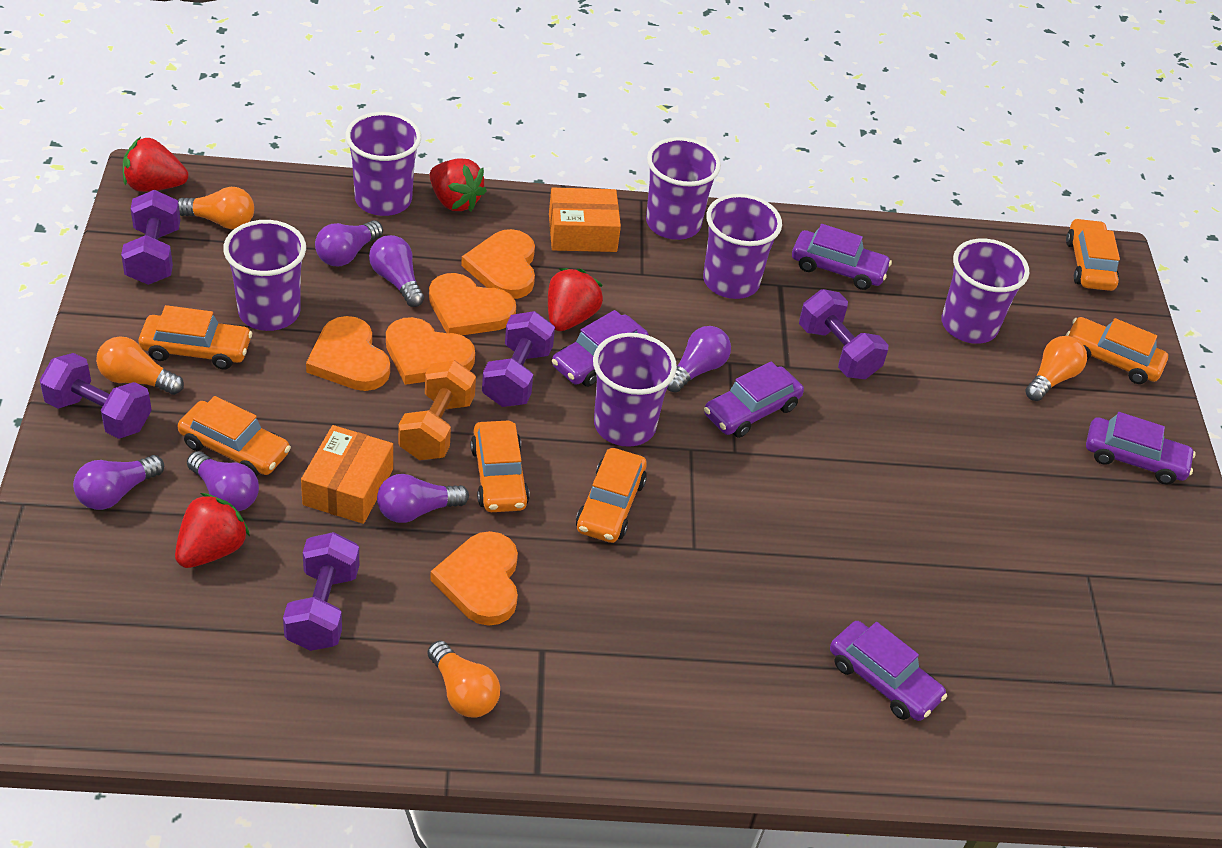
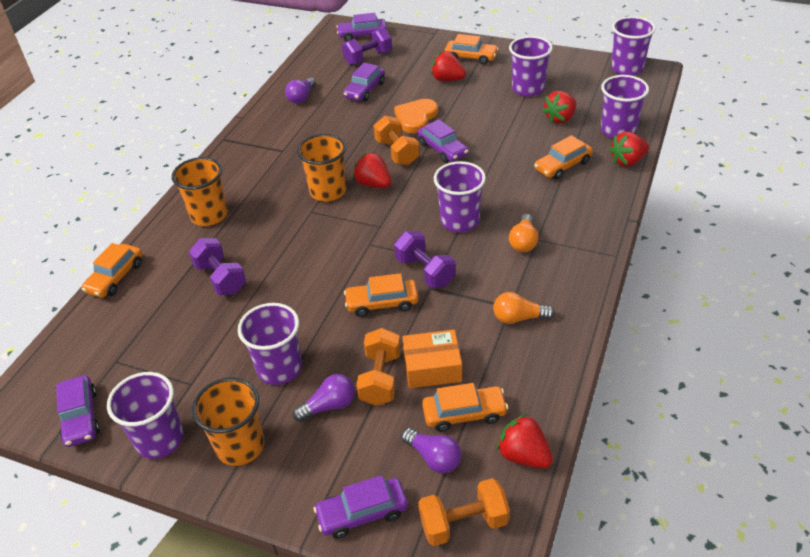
orange box: [301,425,393,524] [549,188,621,252] = 2 -> [402,330,462,388] = 1
orange car: [139,305,252,369] [178,396,291,477] [470,421,530,512] [576,448,647,543] [1066,218,1120,291] [1066,317,1168,384] = 6 -> [82,243,142,298] [344,273,419,317] [422,383,508,432] [445,34,499,65] [534,135,593,179] = 5
orange cup: none = 0 -> [172,157,228,226] [192,378,264,466] [297,134,346,201] = 3
orange dumbbell: [398,360,476,460] = 1 -> [356,328,401,406] [374,116,419,165] [418,478,510,546] = 3
orange heart: [306,316,390,391] [386,317,475,385] [429,273,516,335] [430,531,518,626] [461,229,535,299] = 5 -> [394,99,438,133] = 1
orange light bulb: [96,336,184,395] [178,187,254,229] [427,641,500,717] [1025,336,1087,401] = 4 -> [493,292,555,324] [509,214,539,252] = 2
purple dumbbell: [40,353,152,439] [121,190,180,285] [283,532,359,651] [482,311,555,407] [799,289,889,379] = 5 -> [189,238,246,295] [342,28,392,65] [394,231,456,288] = 3
purple light bulb: [73,455,164,510] [187,451,259,511] [315,220,383,266] [369,235,424,307] [377,474,469,523] [667,326,731,393] = 6 -> [285,77,316,104] [293,374,355,422] [401,428,461,473] = 3
red strawberry: [123,137,189,192] [175,493,250,568] [430,158,487,211] [548,268,603,331] = 4 -> [353,152,391,188] [431,51,466,81] [496,414,553,468] [542,91,576,124] [609,132,649,167] = 5

